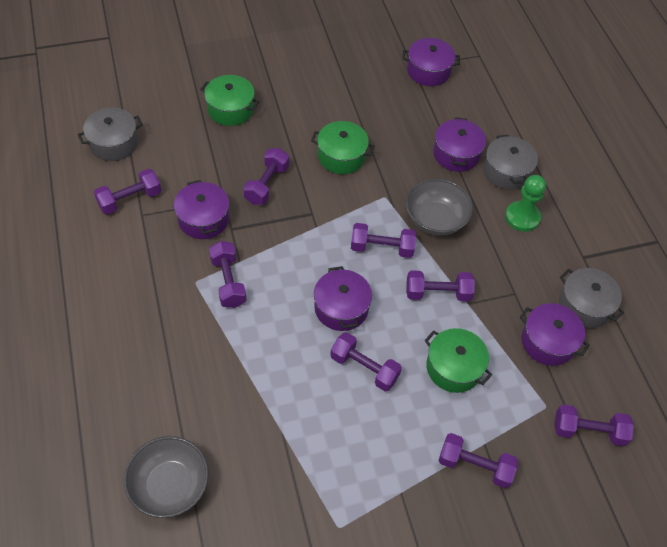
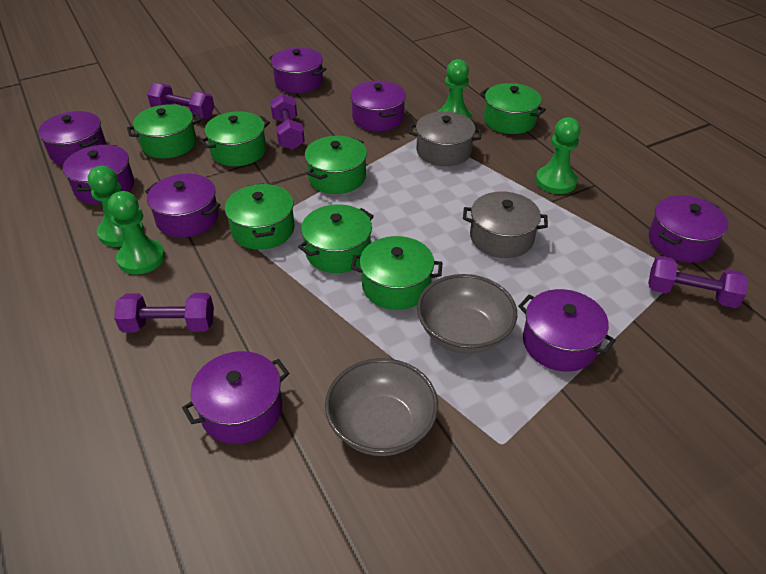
green pawn: [505,175,546,232] = 1 -> [88,166,144,247] [108,191,165,274] [437,59,472,120] [536,117,581,194] = 4
green pot: [200,75,259,126] [311,121,375,174] [425,328,492,393] = 3 -> [127,104,201,158] [200,111,270,166] [225,183,295,250] [298,204,374,273] [305,136,367,194] [351,236,442,310] [480,83,546,134] = 7
grey pot: [78,108,143,161] [483,135,538,190] [559,268,624,328] = 3 -> [409,111,482,166] [463,191,548,258] = 2
purple dumbbell: [94,169,161,215] [209,241,246,308] [243,148,289,205] [330,332,402,391] [351,223,416,258] [406,270,475,302] [438,433,518,488] [554,404,634,446] = 8 -> [114,293,214,333] [147,83,214,119] [270,94,305,150] [648,256,749,308] = 4
purple pot: [174,180,229,239] [314,266,372,331] [403,38,460,86] [433,117,486,172] [520,303,590,366] = 5 -> [38,111,106,165] [63,145,134,204] [145,174,221,238] [182,351,289,444] [269,47,326,94] [350,81,406,131] [518,289,616,372] [649,195,728,263] = 8

